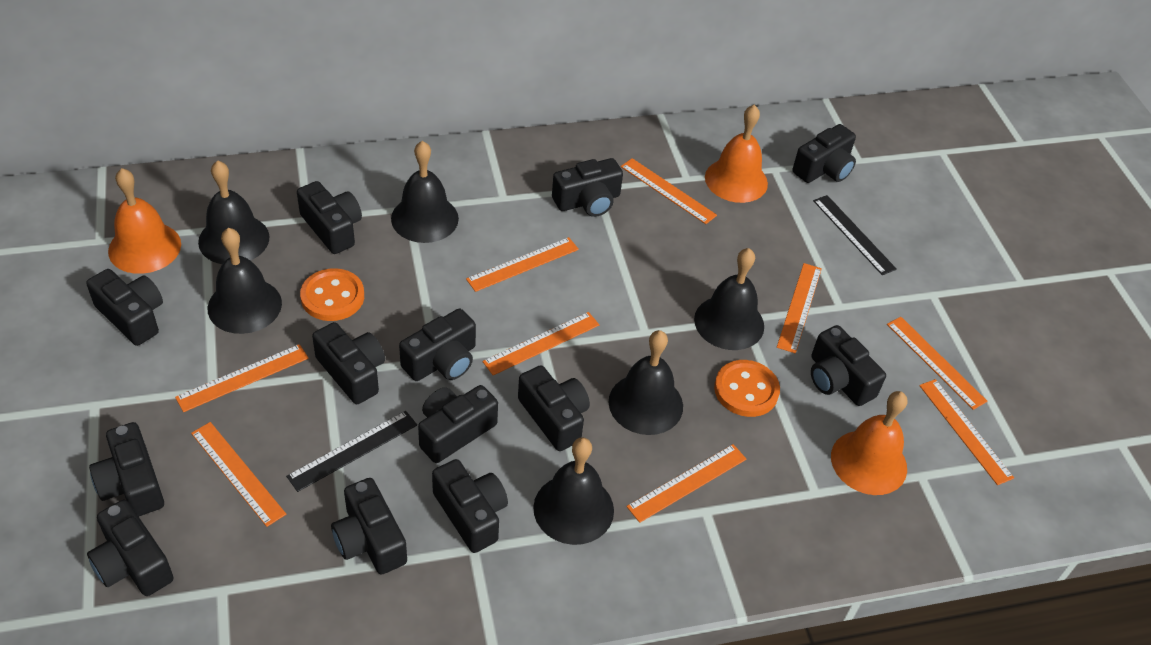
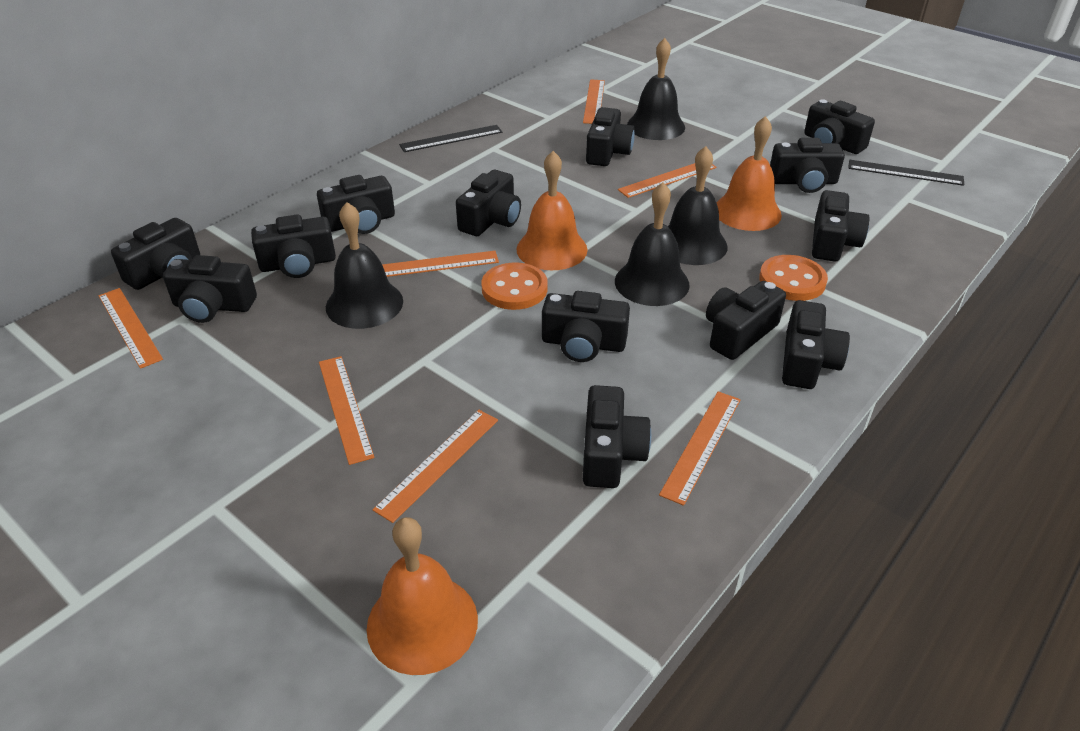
black bell: [198,160,269,264] [208,228,282,334] [391,141,459,243] [533,437,614,545] [609,330,683,435] [694,248,764,350] = 6 -> [326,202,403,329] [615,182,690,306] [627,38,685,140] [668,146,728,265] = 4
orange ruler: [175,344,309,412] [191,422,286,527] [466,237,579,292] [482,312,599,375] [621,158,717,224] [626,444,747,523] [777,263,822,354] [887,317,987,410] [919,379,1014,485] = 9 -> [99,288,163,369] [319,356,374,465] [373,410,498,523] [382,251,499,277] [583,79,605,124] [618,163,716,198] [659,391,741,506] = 7

